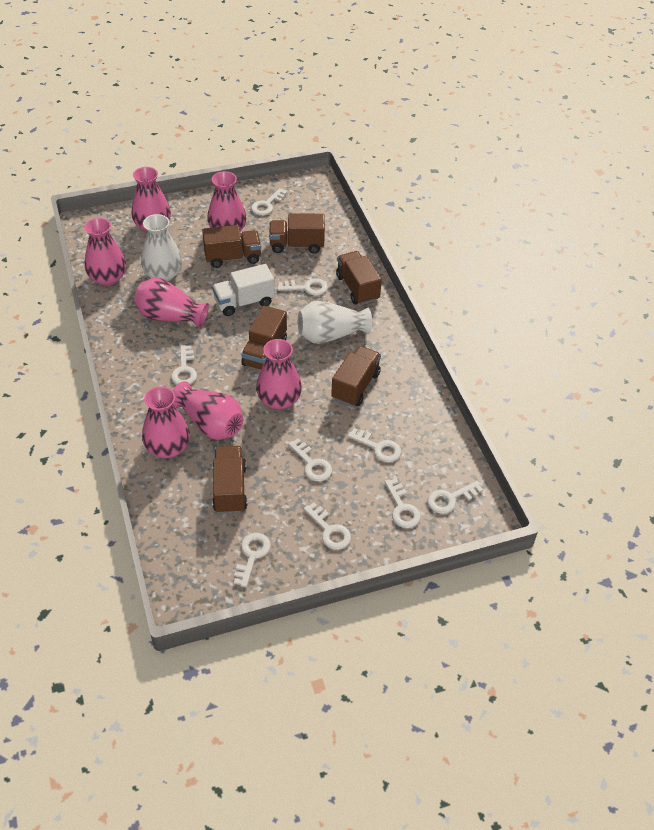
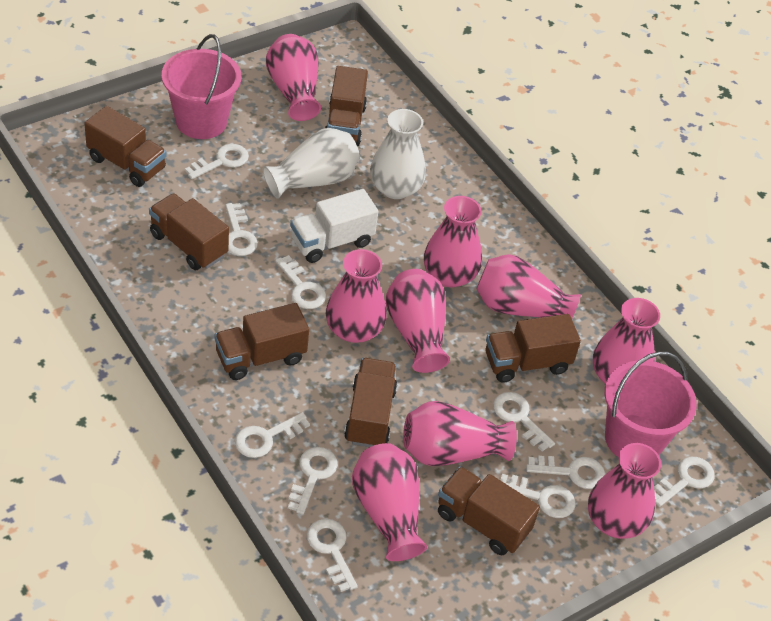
brown truck: [202,225,261,268] [212,446,247,514] [241,306,287,370] [269,213,325,254] [331,346,381,407] [336,251,382,305] = 6 -> [85,106,167,187] [149,193,229,270] [214,303,309,380] [325,66,368,146] [344,358,397,447] [438,466,540,555] [486,314,581,383] = 7
pink bucket: none = 0 -> [162,34,241,139] [605,351,697,457] = 2
pink vase: [84,218,126,286] [132,167,171,232] [134,278,209,328] [142,386,190,458] [173,381,243,440] [207,171,247,231] [256,339,302,409] = 7 -> [266,34,321,121] [326,249,387,343] [352,443,427,561] [386,269,450,373] [403,401,517,466] [424,196,482,288] [476,254,581,318] [588,443,661,539] [593,298,660,384] = 9
white key: [171,345,197,384] [234,533,271,587] [251,188,287,215] [277,278,328,296] [288,439,332,482] [304,503,351,550] [348,428,401,462] [385,478,421,528] [427,481,483,514] = 9 -> [185,144,249,179] [225,203,258,256] [235,412,310,458] [275,255,326,309] [288,447,338,515] [307,519,358,592] [493,392,555,451] [500,474,576,518] [526,456,605,489] [654,457,715,507] = 10

